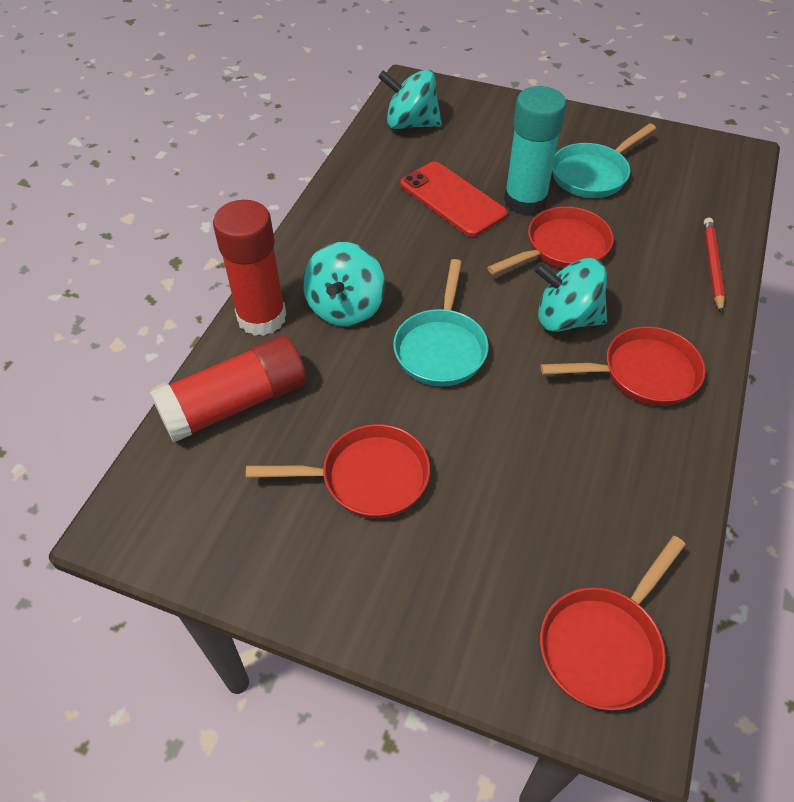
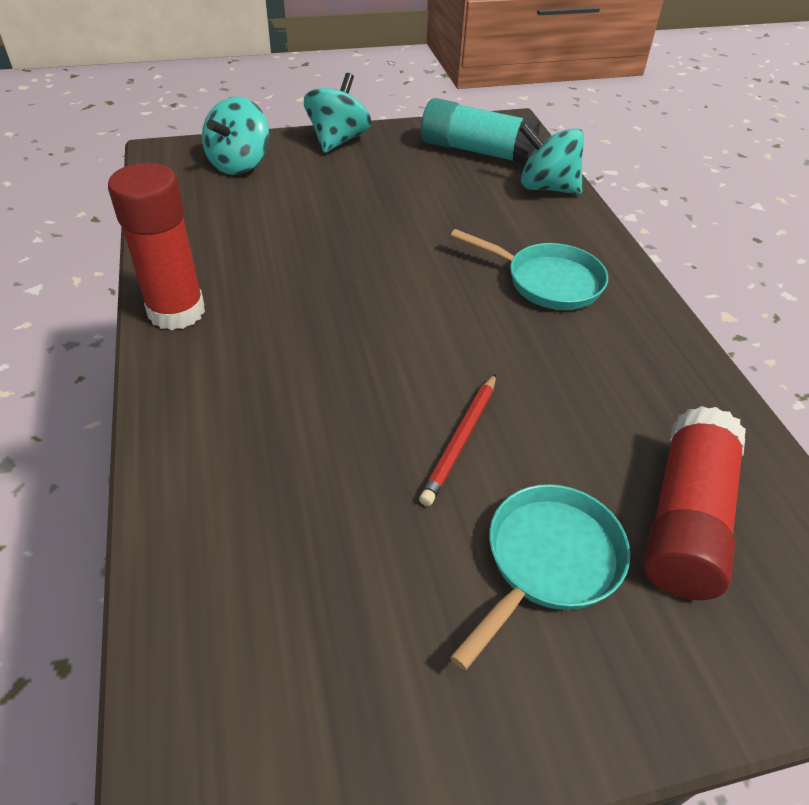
red pan: [246,424,430,519] [487,207,614,275] [540,326,706,406] [540,536,686,711] = 4 -> none = 0
red phone: [400,162,507,237] = 1 -> none = 0

